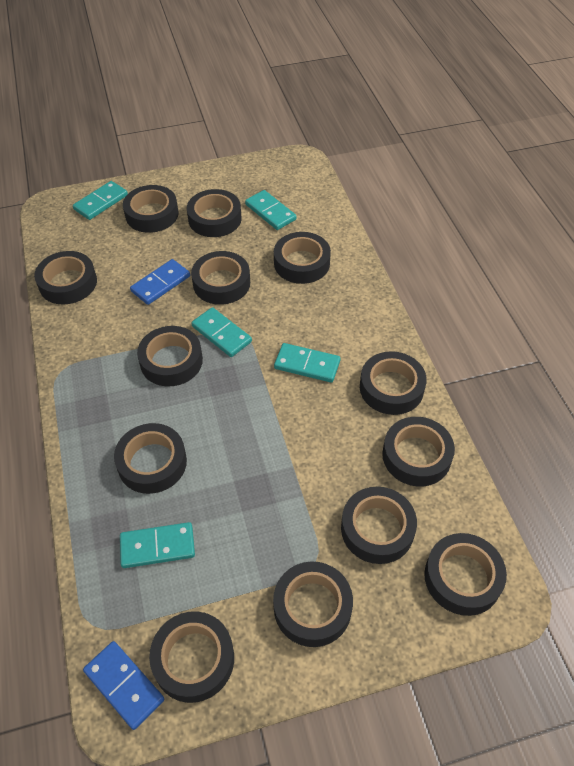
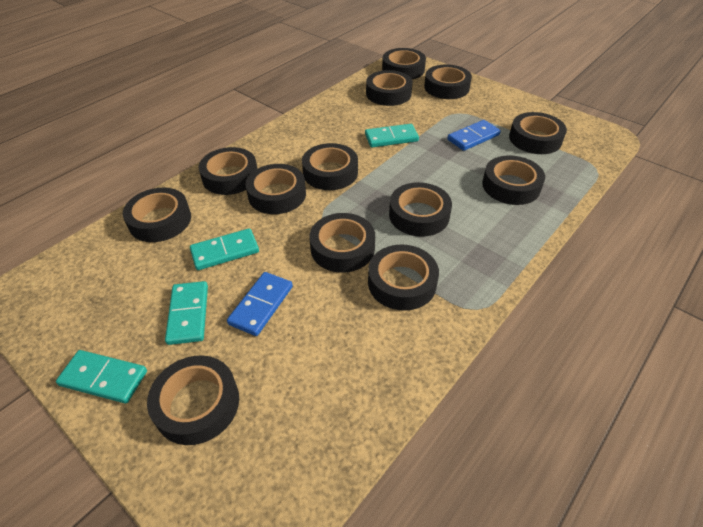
turquoise domino: [73,181,128,220] [120,522,195,568] [192,307,252,357] [245,190,296,230] [274,343,341,383] = 5 -> [56,350,147,404] [165,281,208,345] [190,228,259,270] [365,124,419,147] = 4

